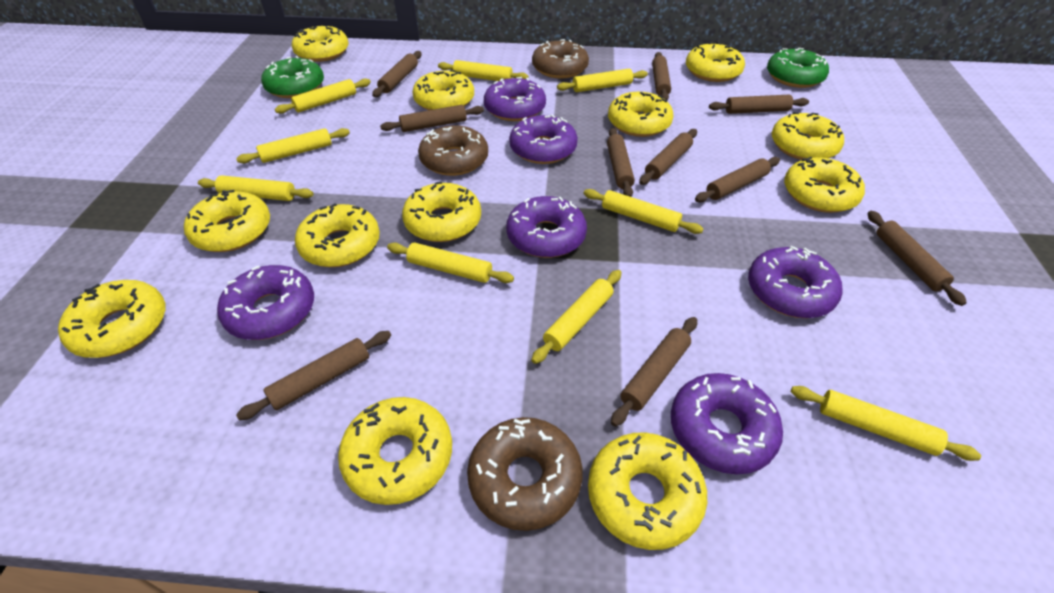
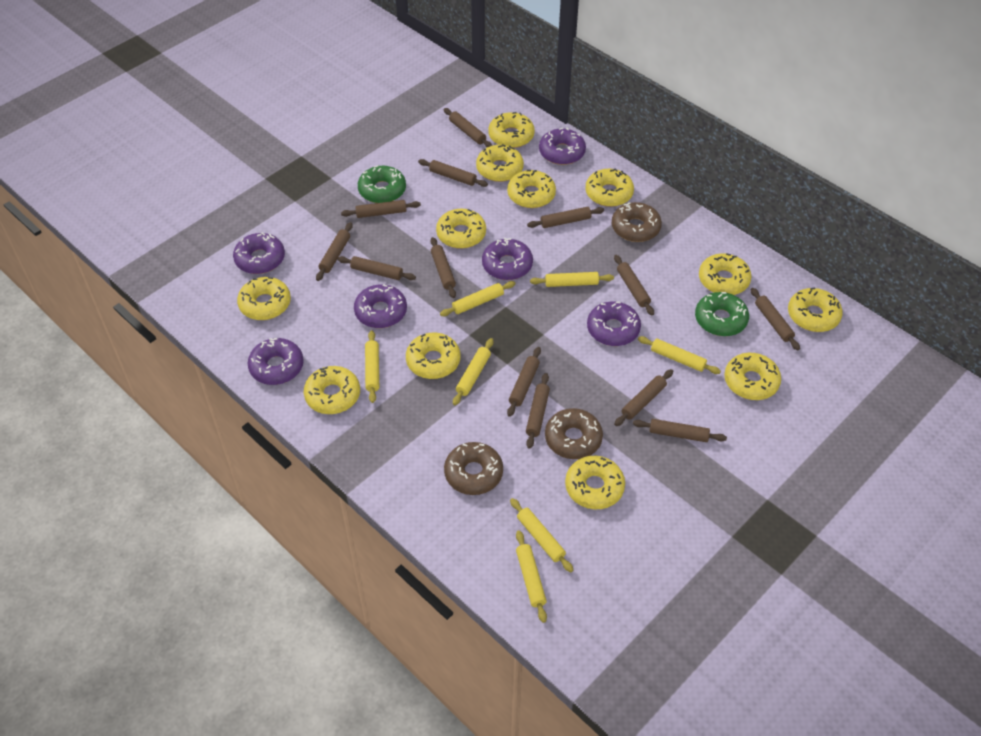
brown rolling pin: [236,331,391,420] [372,51,422,97] [380,105,484,132] [607,128,635,197] [611,317,697,427] [639,129,697,185] [652,52,671,100] [695,157,780,202] [709,95,809,114] [867,211,967,306] = 10 -> [316,222,353,281] [337,256,416,280] [341,200,421,218] [418,159,488,187] [431,237,456,298] [444,108,492,147] [507,347,541,417] [526,373,550,449] [527,207,604,228] [614,255,654,316] [614,369,673,426] [633,419,727,442] [750,288,800,350] = 13
yellow rolling pin: [198,175,313,201] [236,128,350,163] [275,78,371,114] [387,243,514,283] [438,60,529,81] [531,270,622,364] [557,69,648,92] [583,189,703,234] [791,386,981,461] = 9 -> [365,330,379,403] [440,281,516,316] [453,338,493,405] [510,498,573,572] [516,530,547,623] [530,272,614,287] [638,336,721,374] = 7

